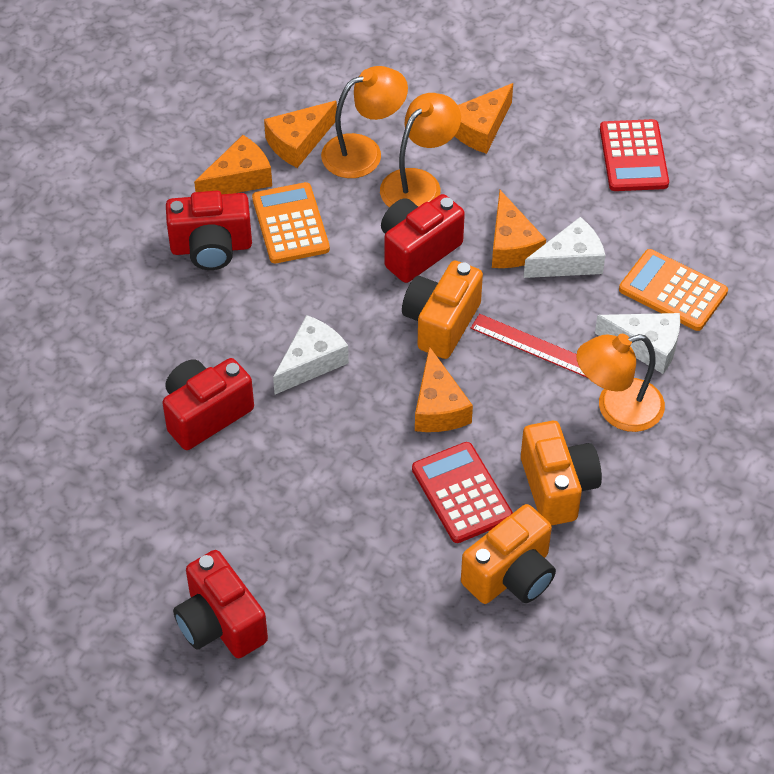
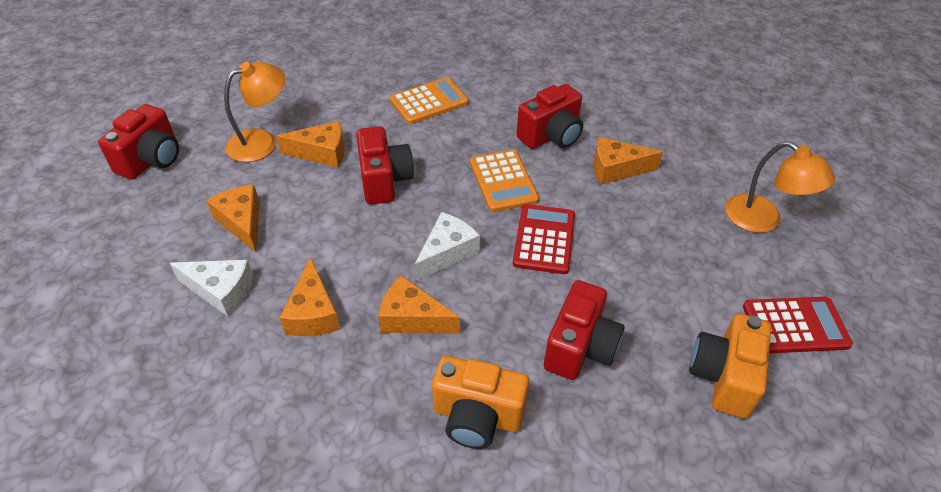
orange camera: [402,260,483,359] [461,504,556,604] [521,421,602,526] = 3 -> [432,356,529,449] [689,314,771,419] = 2
orange lamp: [321,66,408,178] [380,93,461,208] [576,334,665,432] = 3 -> [224,62,285,162] [725,141,835,233] = 2
red ruler: [471,314,587,378] = 1 -> none = 0
white cheese: [273,315,349,395] [524,217,606,278] [595,313,680,374] = 3 -> [170,260,254,317] [415,212,480,281] = 2

